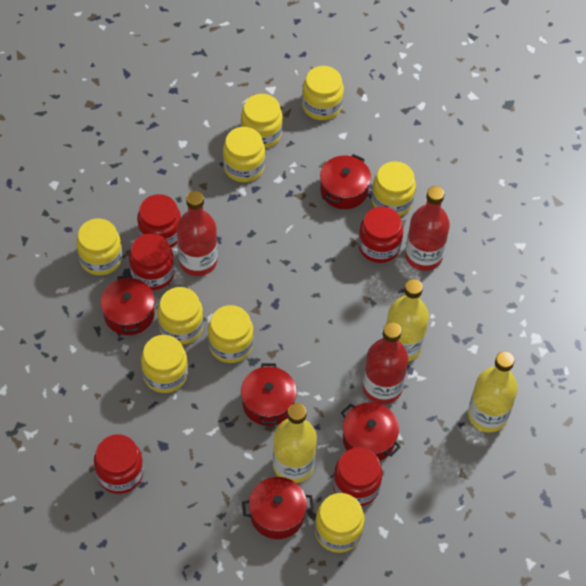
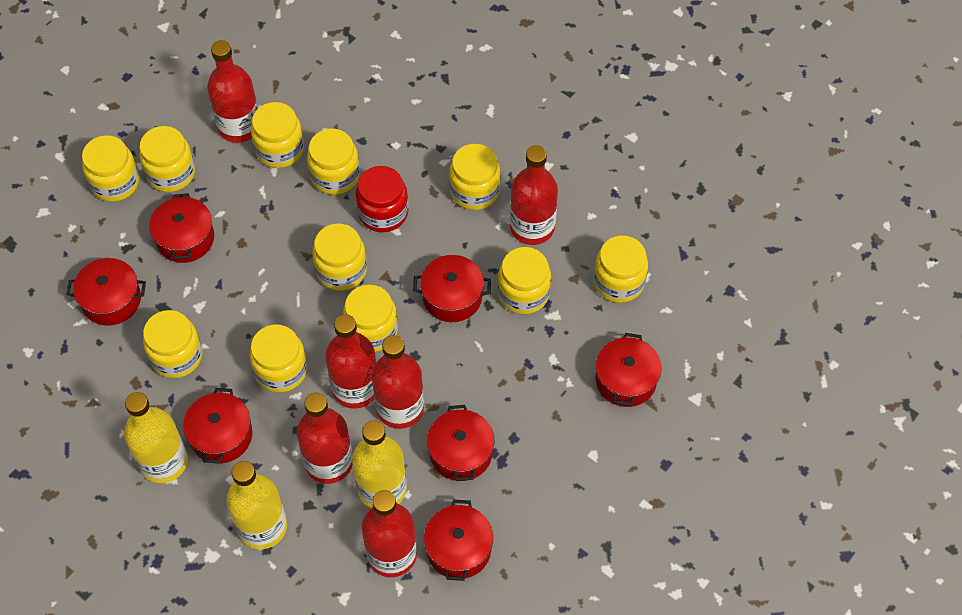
red bottle: [177,191,217,276] [363,322,408,404] [405,186,450,271] = 3 -> [207,40,258,143] [297,392,353,484] [325,314,377,409] [362,490,417,577] [372,335,424,429] [510,145,558,245] = 6
red jar: [94,434,144,494] [129,233,175,290] [137,194,181,248] [333,447,382,506] [358,207,403,263] = 5 -> [356,166,408,232] = 1
red pot: [101,275,155,335] [241,363,297,426] [242,477,314,539] [320,154,371,209] [341,402,401,461] = 5 -> [66,258,146,326] [149,193,214,263] [183,388,252,464] [413,255,491,322] [424,500,493,581] [427,405,494,481] [595,333,661,407] = 7
yellow jar: [76,218,122,275] [141,335,188,393] [158,287,204,345] [208,305,254,363] [223,127,265,182] [241,94,283,148] [302,66,344,120] [315,493,365,553] [371,161,416,216] = 9 -> [82,135,139,202] [139,126,195,192] [143,310,202,378] [250,325,307,393] [251,102,304,168] [307,129,360,195] [312,224,367,291] [343,285,398,352] [449,144,501,210] [498,247,551,314] [593,235,648,303] = 11

